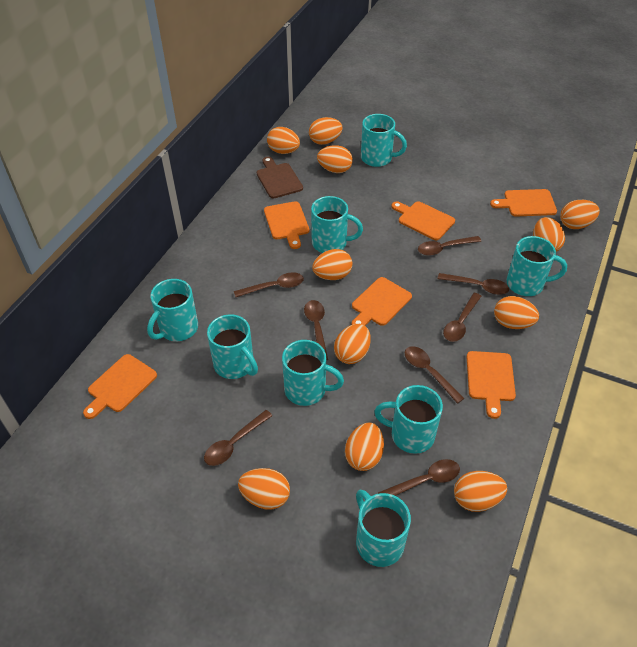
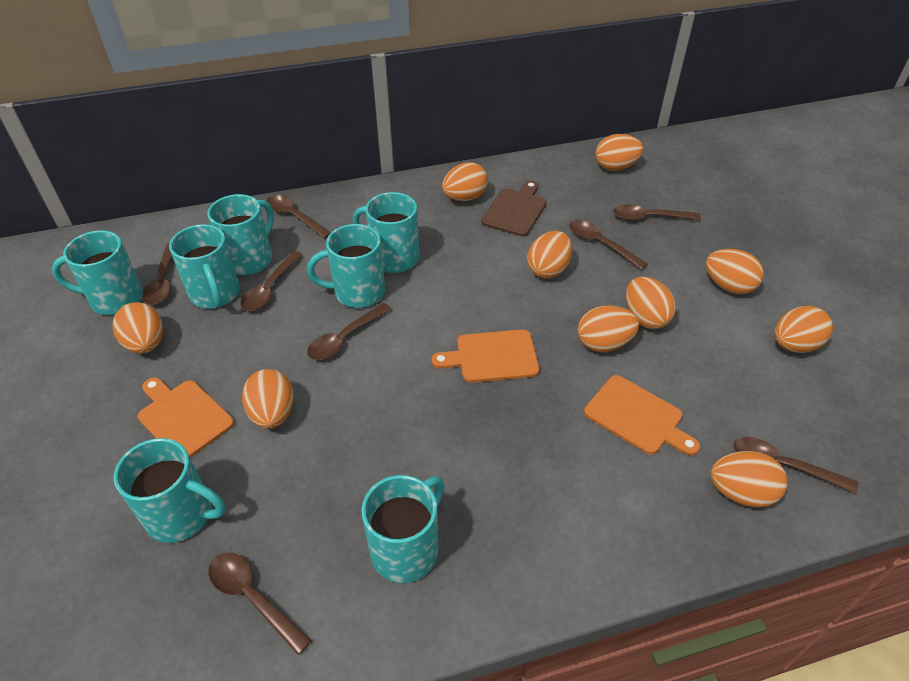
orange cutting board: [83,354,157,419] [264,201,309,249] [352,277,412,326] [391,201,455,240] [466,351,516,419] [490,189,557,216] = 6 -> [138,377,234,458] [431,330,539,383] [584,375,700,456] = 3
orange egg: [238,468,290,510] [267,127,300,154] [309,117,343,145] [312,249,352,280] [317,145,353,173] [334,324,371,364] [345,423,384,471] [454,471,507,512] [494,296,539,329] [533,217,565,252] [560,200,600,229] = 11 -> [112,302,163,354] [242,369,294,429] [442,162,488,201] [527,231,572,279] [578,306,639,352] [595,134,643,171] [626,277,676,329] [706,249,764,294] [710,451,787,508] [774,306,833,353] = 10
turquoise mug: [147,279,198,341] [207,314,258,379] [282,340,344,406] [311,196,363,253] [356,490,411,567] [361,114,407,167] [374,385,443,454] [507,236,567,296] = 8 -> [52,230,143,315] [114,438,226,543] [169,224,240,308] [207,194,274,275] [307,224,385,308] [352,192,419,273] [362,475,445,583] = 7

